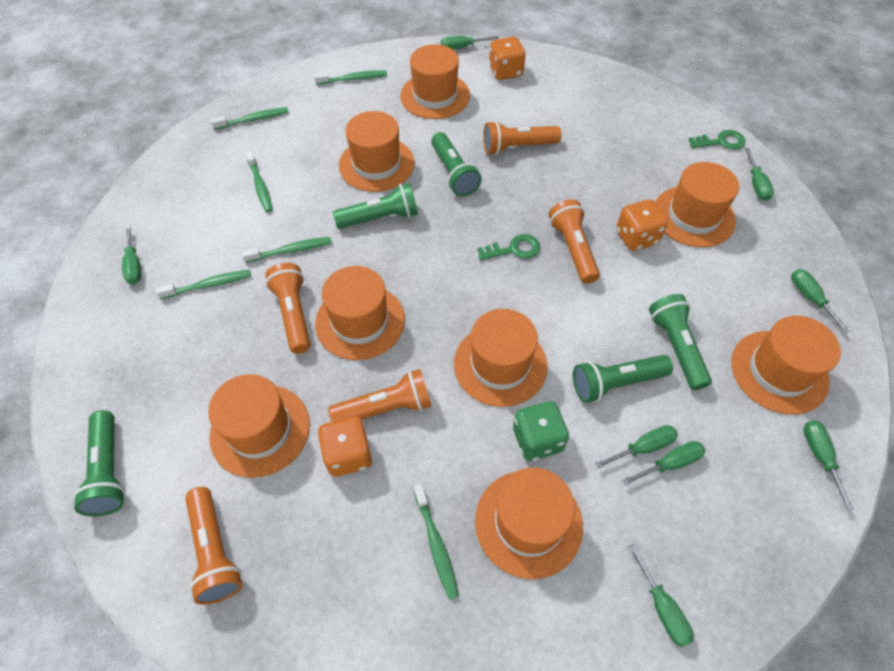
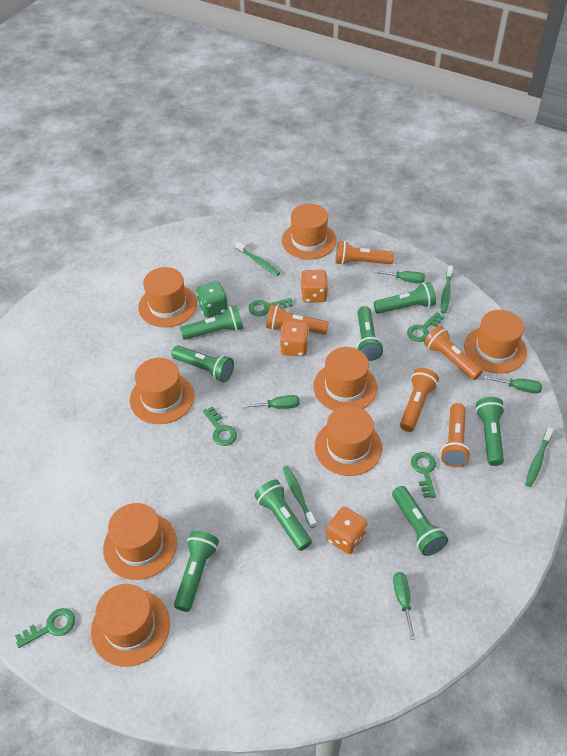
green flashlight: [73,410,126,516] [333,183,418,229] [431,132,482,196] [573,355,673,403] [649,294,712,390] = 5 -> [171,345,234,382] [174,531,219,612] [180,305,243,340] [254,480,312,551] [356,306,383,361] [374,282,436,314] [392,486,448,556] [475,397,505,466] = 8
green key: [477,234,540,260] [689,130,746,150] = 2 -> [15,608,75,648] [203,406,237,446] [248,298,293,316] [407,312,444,342] [411,452,436,498] = 5
green screwdriver: [122,225,141,284] [441,36,499,50] [595,425,678,468] [622,441,705,485] [628,544,694,647] [745,148,774,201] [791,269,850,333] [803,420,854,510] = 8 -> [242,395,300,409] [374,270,425,284] [393,572,416,640] [484,376,542,394] = 4
green toothbrush: [156,270,251,299] [211,107,288,130] [242,237,332,263] [245,150,273,212] [314,70,387,85] [413,483,459,600] = 6 -> [235,242,280,276] [283,466,316,528] [441,265,453,313] [525,427,554,487] = 4

